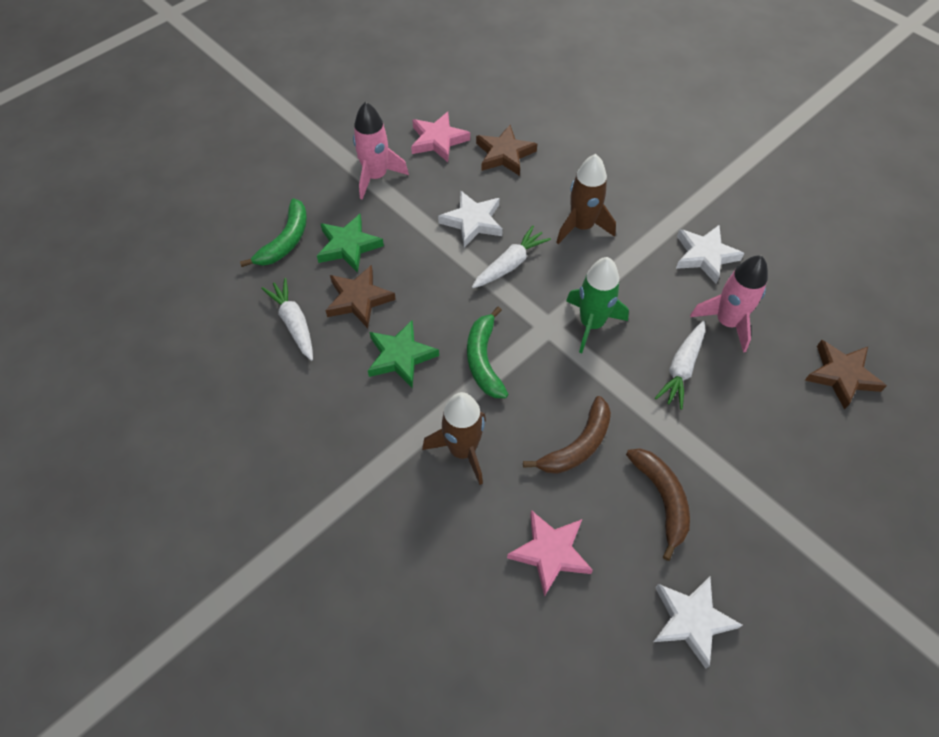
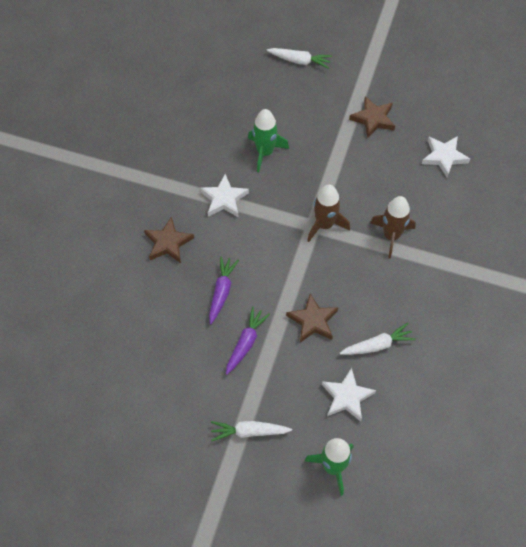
brown banana: [523,396,611,474] [626,448,690,561] = 2 -> none = 0
green banana: [240,198,307,267] [467,307,508,398] = 2 -> none = 0
green rocket: [566,257,629,353] = 1 -> [248,109,289,172] [304,438,353,496] = 2
green star: [317,214,384,273] [368,320,439,387] = 2 -> none = 0
pink rocket: [353,102,409,200] [690,255,768,353] = 2 -> none = 0
pink star: [411,112,470,162] [507,510,593,597] = 2 -> none = 0
purple carrot: none = 0 -> [209,256,239,324] [226,307,270,375] = 2

